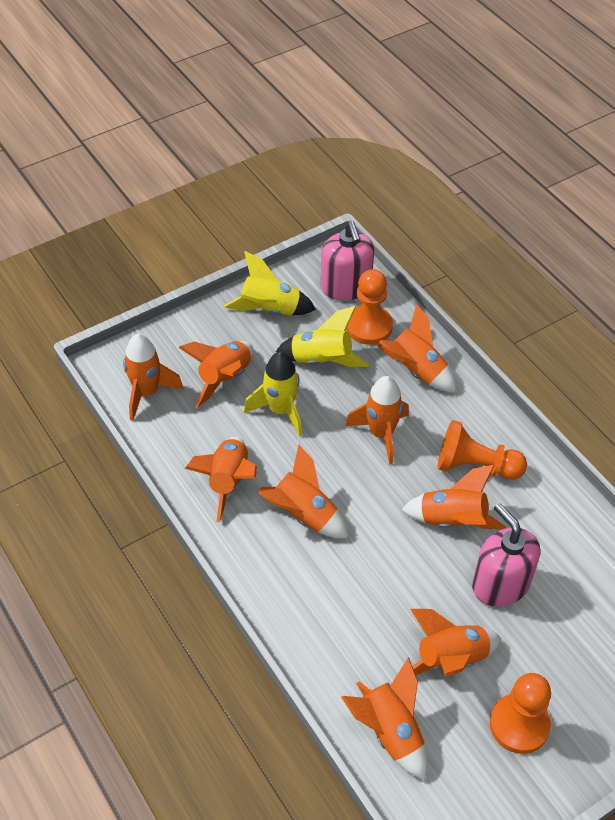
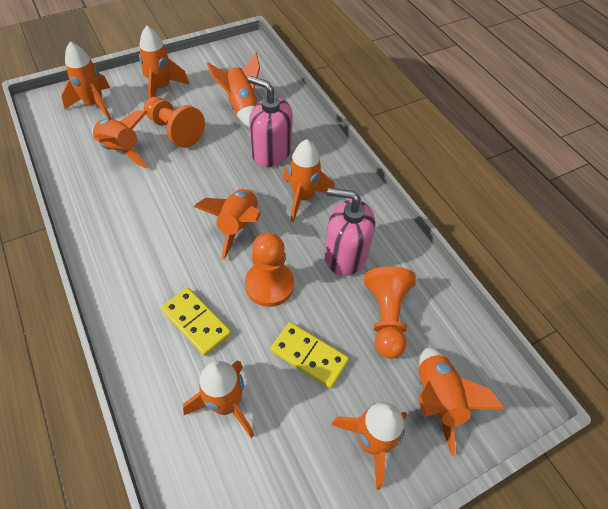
yellow domino: none = 0 -> [161,288,231,356] [270,322,349,388] = 2
yellow rocket: [224,251,316,316] [244,352,302,437] [276,306,369,367] = 3 -> none = 0

